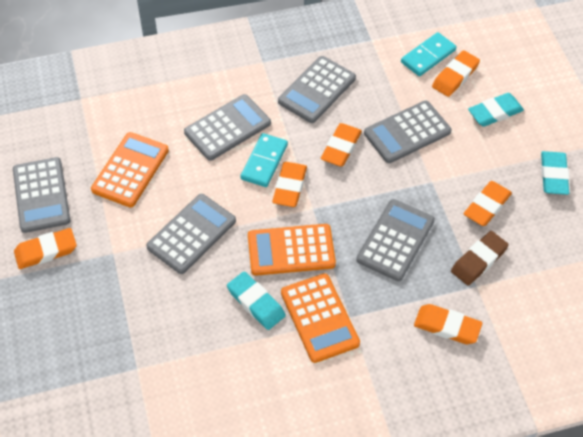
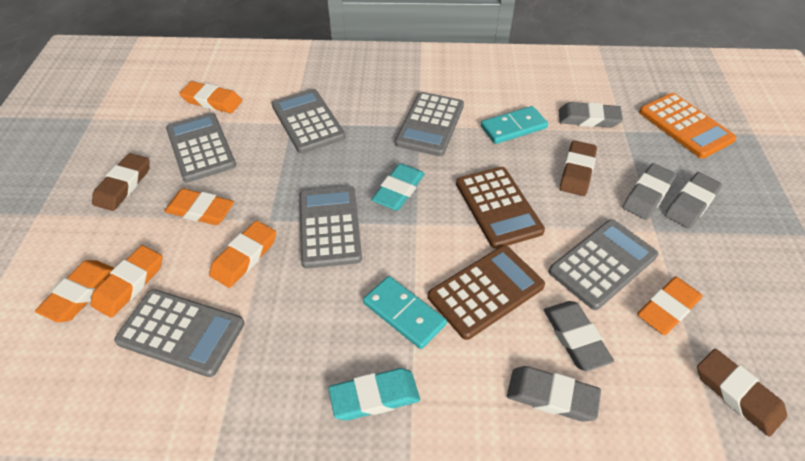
brown calculator: none = 0 -> [428,245,545,340] [456,167,545,249] = 2
brown eraser: [451,231,509,286] = 1 -> [92,153,150,211] [560,140,597,196] [697,348,787,437] = 3
grey eraser: none = 0 -> [507,366,601,422] [544,301,614,371] [559,102,623,128] [623,163,676,220] [665,172,722,229] = 5
orange calculator: [91,132,169,208] [248,224,336,276] [281,273,360,363] = 3 -> [639,93,736,158] = 1
turquoise eraser: [227,271,286,330] [468,93,524,127] [541,151,569,195] = 3 -> [328,368,420,421] [372,163,425,211] = 2

